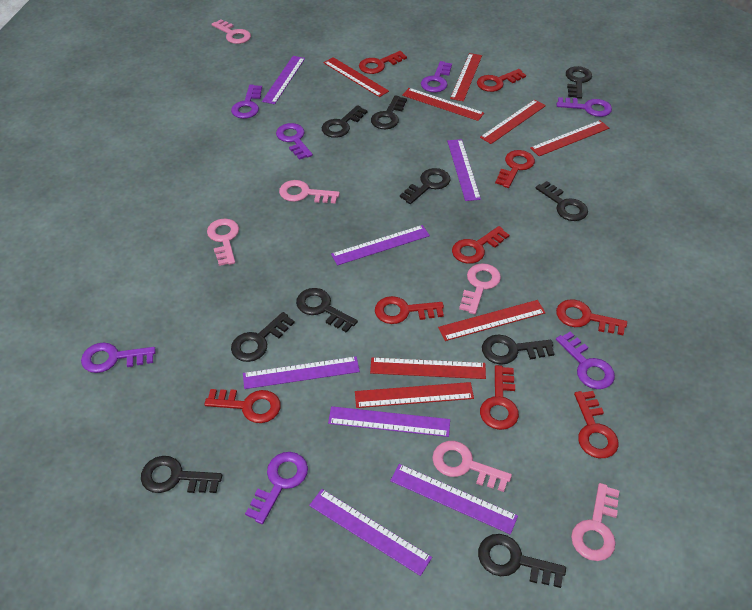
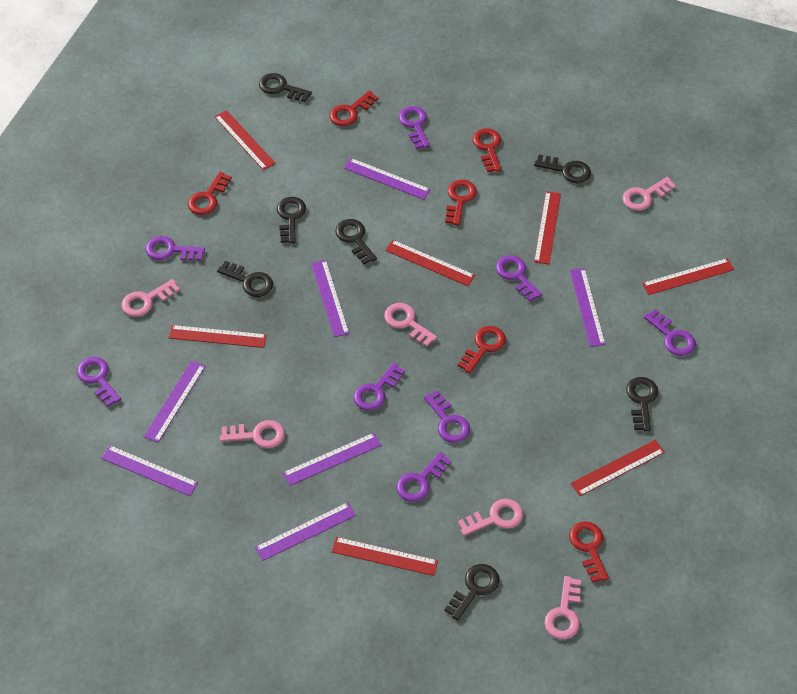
black key: [141,456,222,493] [231,312,295,362] [296,288,358,333] [322,105,367,138] [371,95,407,129] [400,168,450,204] [478,534,566,588] [482,335,555,365] [536,181,588,221] [566,66,592,99] = 10 -> [217,261,273,297] [259,73,312,102] [277,197,306,243] [335,219,377,264] [444,564,500,621] [534,155,591,183] [626,377,658,431] = 7
purple key: [81,342,156,373] [231,85,262,119] [245,452,308,524] [276,123,313,160] [421,61,452,93] [556,331,615,389] [557,97,612,117] = 7 -> [77,357,121,407] [145,236,205,261] [353,363,405,411] [396,452,452,502] [399,106,430,149] [424,390,470,443] [496,255,542,302] [644,309,696,356] = 8
red key: [204,389,281,423] [359,51,407,74] [375,296,444,324] [452,226,509,264] [477,69,526,92] [480,365,519,430] [495,150,535,188] [556,299,627,335] [574,391,619,458] = 9 -> [188,171,232,215] [330,90,378,126] [445,180,477,225] [457,326,506,374] [473,128,501,172] [569,521,609,583] = 6
red ruler: [323,57,389,97] [355,382,474,408] [370,357,486,379] [402,88,484,121] [438,300,546,341] [450,53,482,101] [480,100,546,144] [530,120,609,156] = 8 -> [169,325,267,348] [215,110,276,170] [331,537,438,576] [385,240,475,286] [534,191,561,264] [571,440,665,496] [642,258,734,295] = 7

